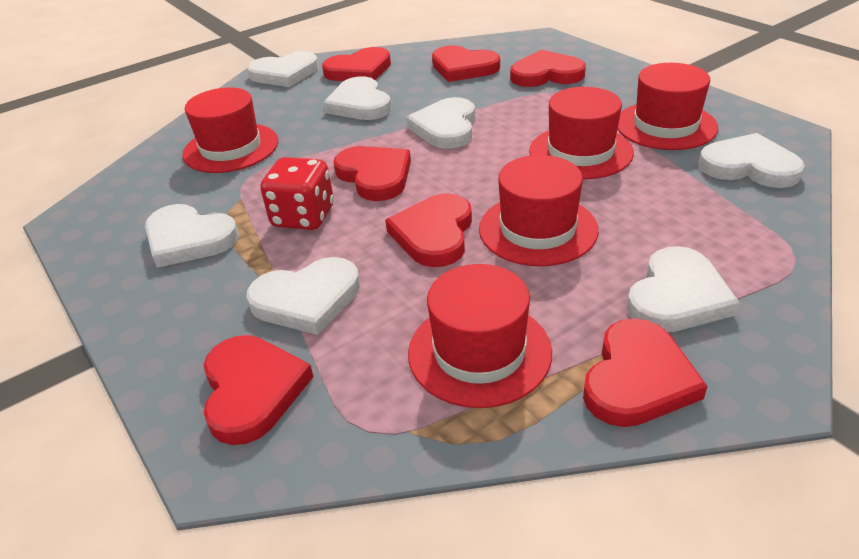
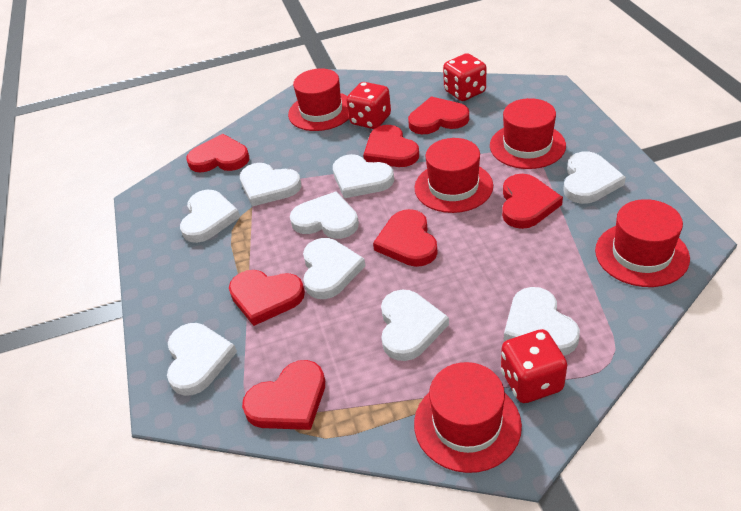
red dice: [260,157,334,230] = 1 -> [346,82,391,129] [443,53,486,101] [501,329,567,403] = 3
white heart: [145,204,239,268] [246,257,360,335] [247,51,318,87] [323,76,391,120] [406,97,475,149] [627,246,740,332] [699,133,805,188] = 7 -> [167,323,237,396] [180,190,240,243] [240,163,301,207] [290,191,359,239] [303,238,365,299] [333,154,394,198] [381,290,449,361] [504,287,580,355] [563,151,626,204] = 9

